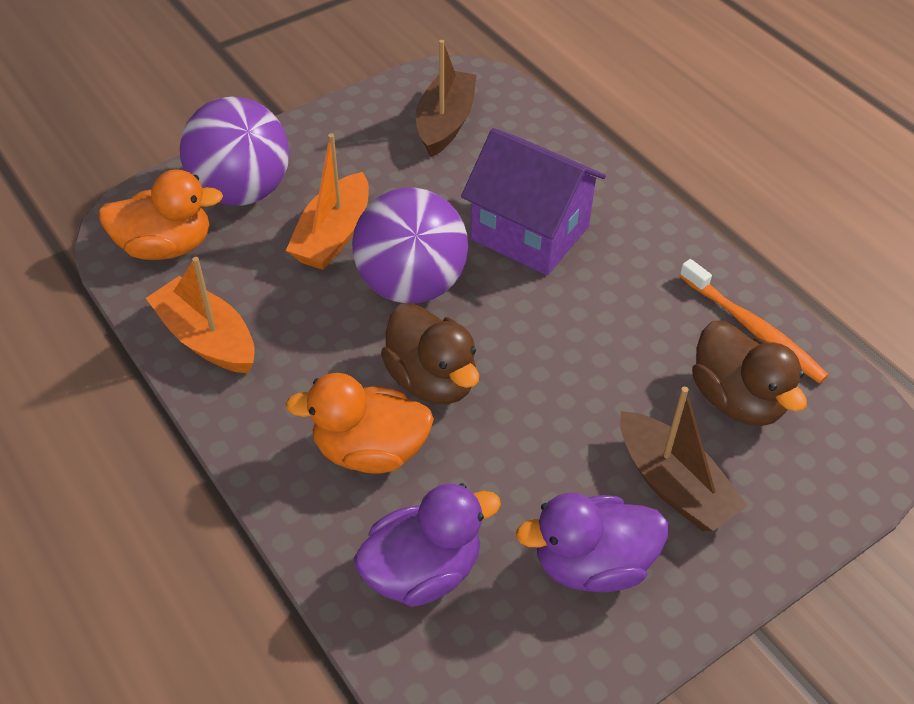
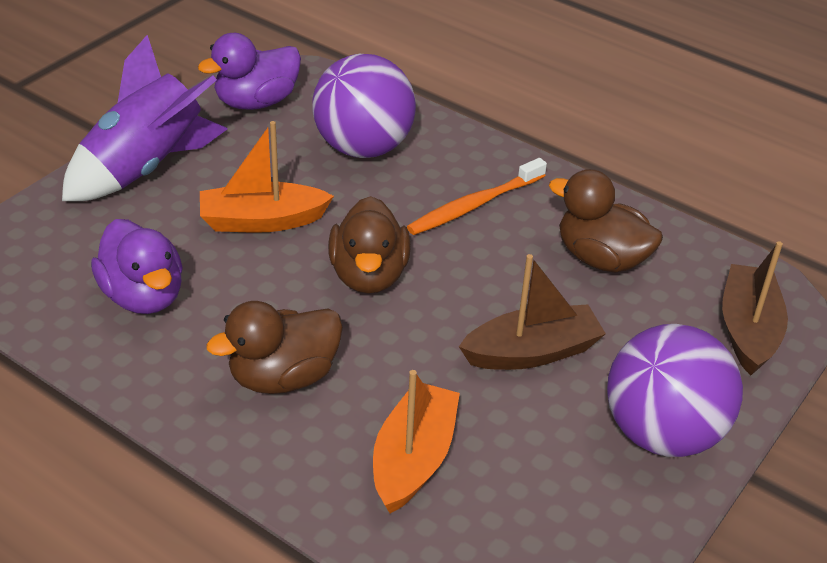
brown duck: [381,303,479,404] [692,321,807,426] = 2 -> [206,301,343,394] [328,196,411,294] [549,169,663,273] = 3
orange duck: [98,169,223,260] [286,373,434,474] = 2 -> none = 0
purple house: [461,128,606,275] = 1 -> none = 0
purple rocket: none = 0 -> [62,35,228,201] = 1

